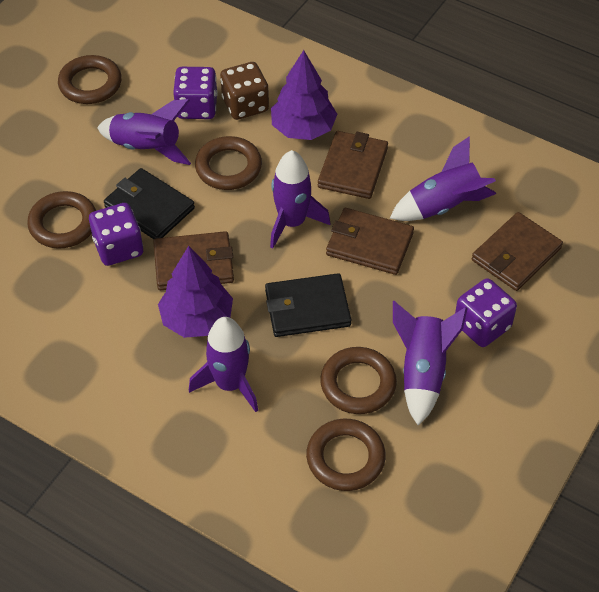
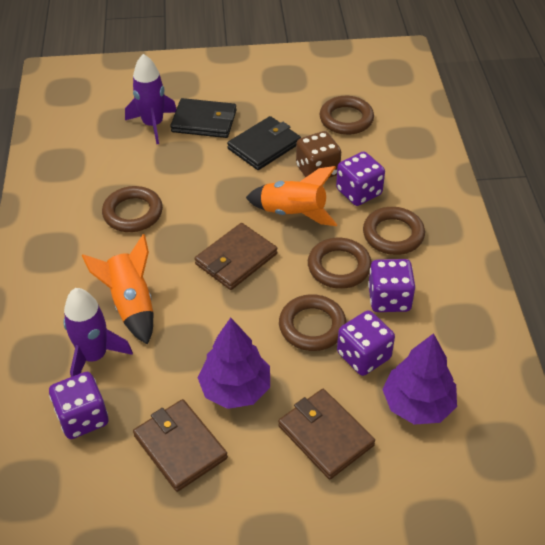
brown wallet: [153,231,234,290] [318,131,388,199] [326,208,414,275] [472,212,563,291] = 4 -> [133,399,228,492] [195,223,277,290] [278,389,375,480] = 3
orange rocket: none = 0 -> [82,234,153,345] [246,166,338,226] = 2
purple dice: [89,203,143,266] [173,67,218,119] [455,278,517,347] = 3 -> [49,372,109,439] [336,151,385,206] [337,310,395,376] [368,259,415,312] = 4
purple rocket: [97,99,191,165] [189,317,258,412] [270,150,330,249] [390,136,496,221] [393,301,468,425] = 5 -> [63,288,133,377] [125,54,176,144] = 2

